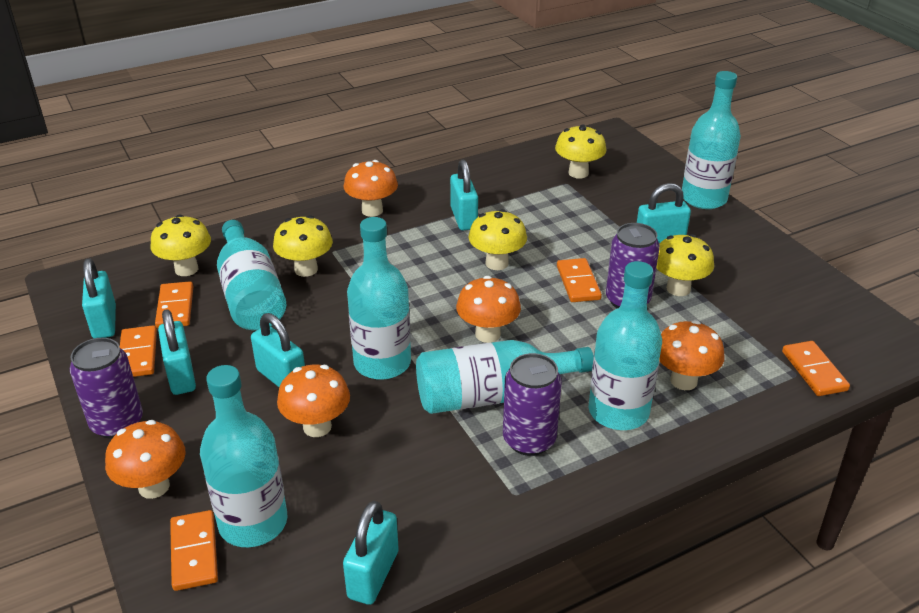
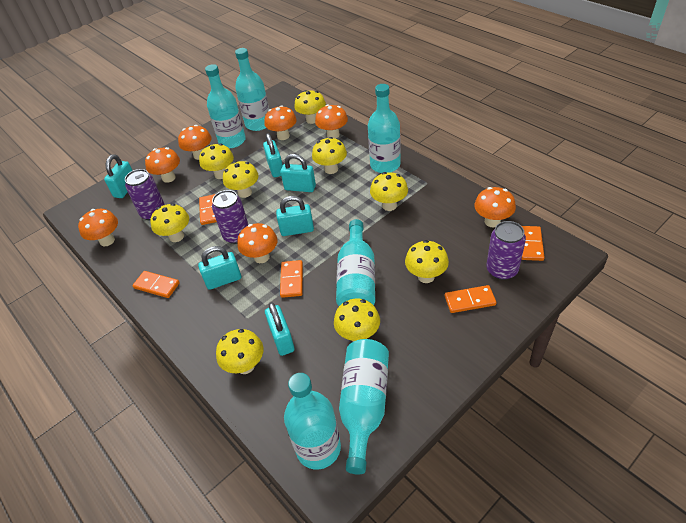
orange mushroom: [105,420,186,499] [277,364,350,437] [344,160,398,217] [456,276,521,343] [660,320,725,390] = 5 -> [78,209,118,246] [145,147,180,183] [178,125,211,160] [237,223,278,263] [264,105,297,140] [315,104,348,139] [474,187,516,227] = 7
yellow mushroom: [150,214,211,276] [273,215,333,277] [468,209,527,270] [555,124,606,179] [656,234,714,296] = 5 -> [150,204,189,242] [199,143,234,179] [216,329,263,374] [223,161,259,198] [294,90,326,124] [312,137,347,174] [334,299,380,342] [370,172,408,211] [405,240,449,283] = 9

